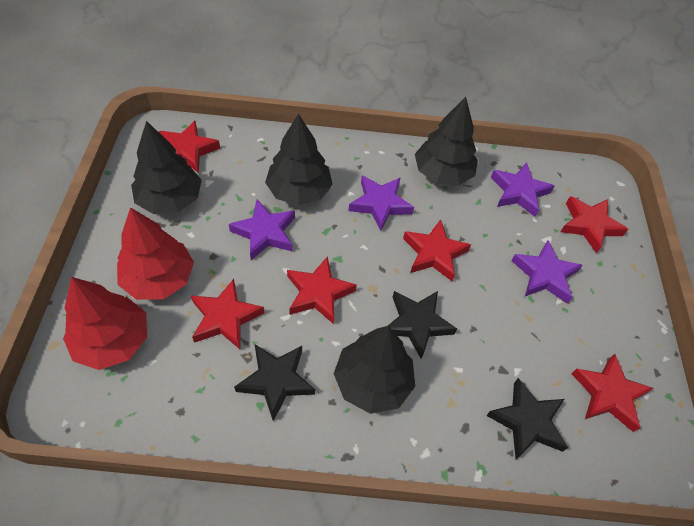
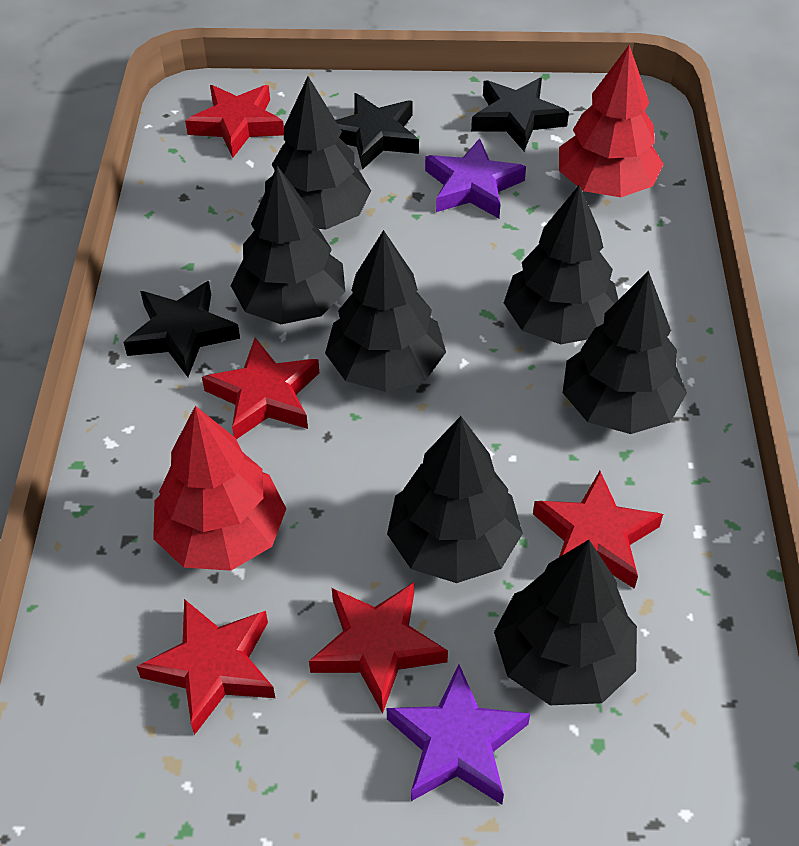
black tree: [131,121,202,214] [265,114,333,206] [334,326,415,414] [415,97,478,185] = 4 -> [230,166,345,324] [265,77,371,229] [325,230,446,392] [387,416,523,583] [494,540,637,705] [504,184,618,344] [563,271,687,434] = 7
purple star: [229,199,295,260] [349,176,414,231] [491,162,555,217] [512,240,583,304] = 4 -> [387,664,530,805] [425,138,526,218] = 2
red star: [159,121,220,173] [191,279,264,349] [287,256,357,324] [403,219,471,281] [561,196,628,253] [572,354,653,432] = 6 -> [136,599,275,735] [185,85,284,158] [202,338,319,439] [309,582,448,714] [533,471,663,589] = 5

